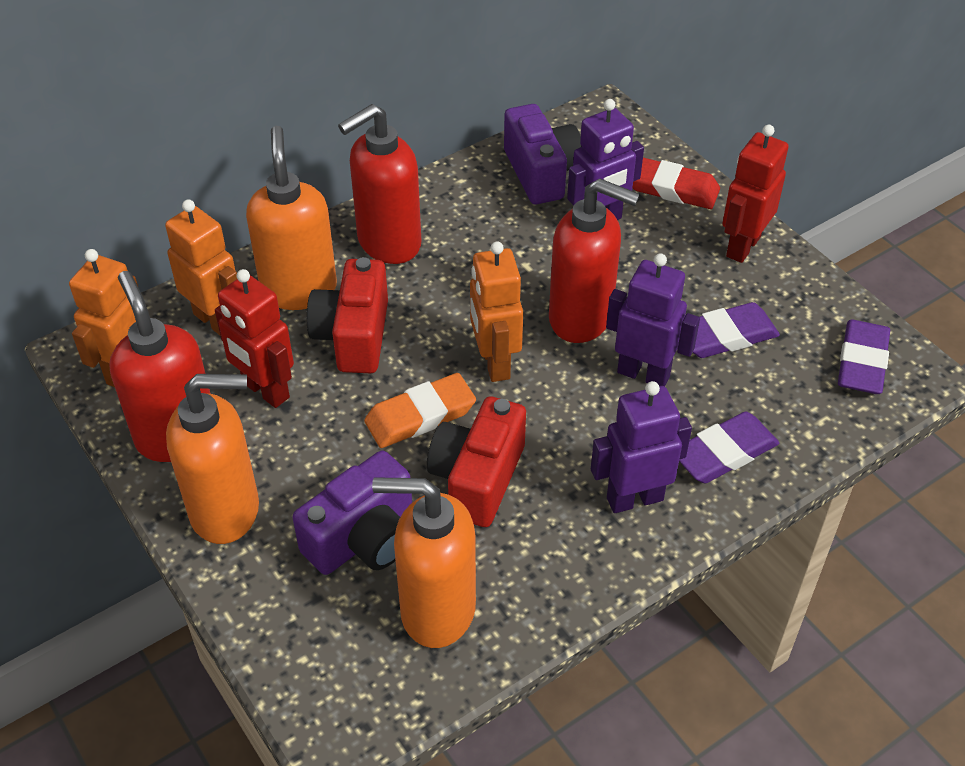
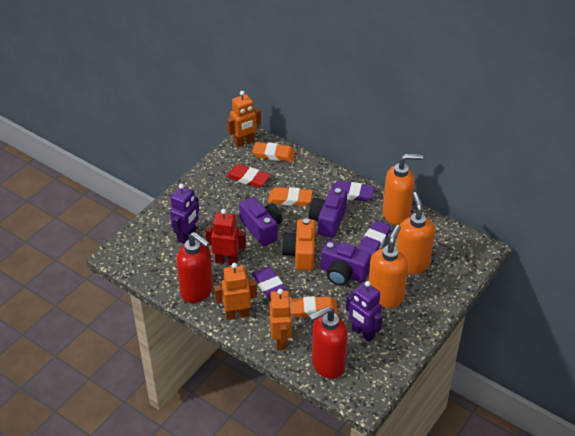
orange camera: none = 0 -> [281,218,315,270] = 1
orange eraser: [364,373,476,448] = 1 -> [252,142,295,162] [268,187,313,206] [290,296,338,317] = 3
purple camera: [293,450,412,575] [504,104,582,204] = 2 -> [239,197,282,246] [309,188,347,238] [321,241,371,286] = 3
purple robot: [567,99,644,220] [591,381,692,513] [606,253,700,386] = 3 -> [170,184,199,244] [346,281,383,342] = 2
red camera: [307,257,388,373] [427,396,526,527] = 2 -> none = 0
red robot: [215,269,294,408] [722,124,789,263] = 2 -> [206,209,246,265] = 1
red soap dispenser: [109,271,211,462] [338,104,421,264] [549,178,640,343] = 3 -> [176,232,213,303] [309,306,348,379] = 2

